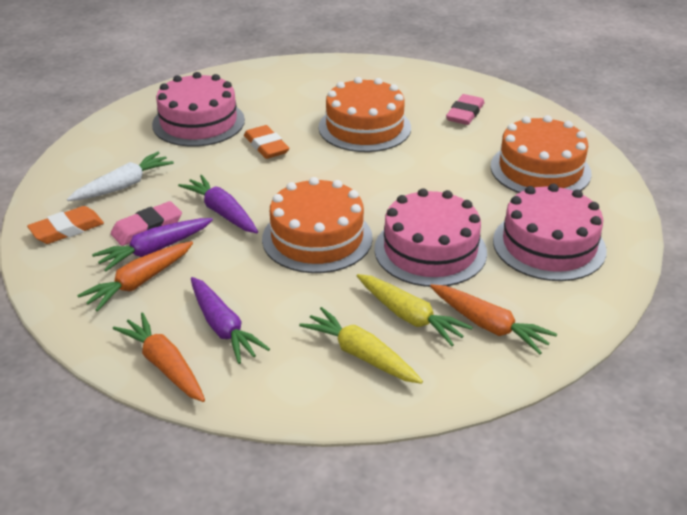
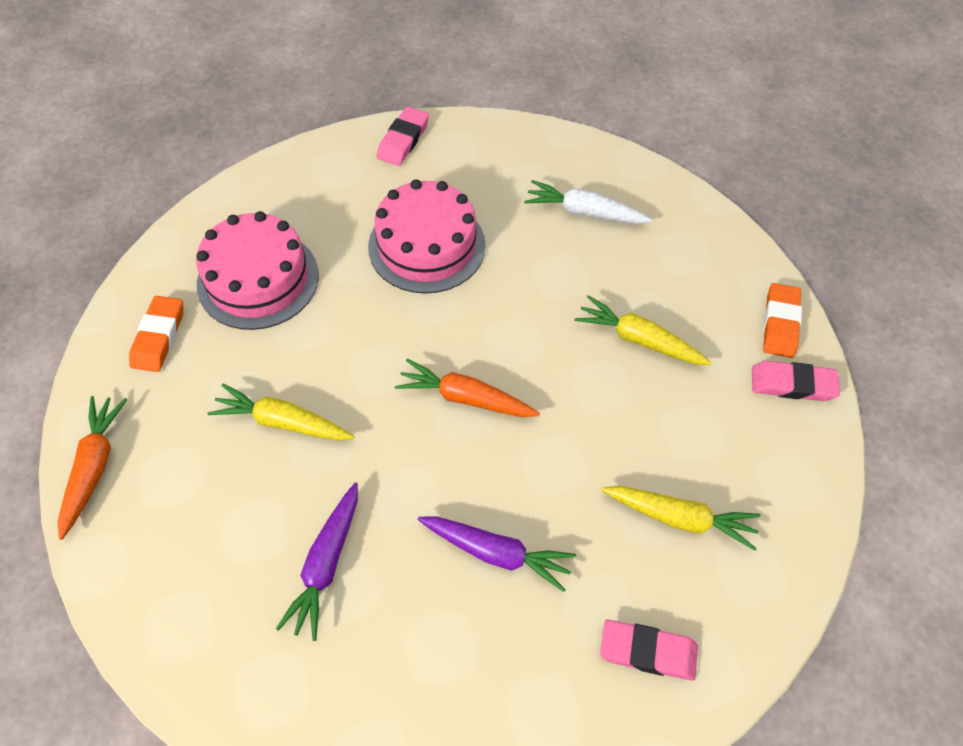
orange cake: [262,177,373,273] [319,77,411,152] [491,115,592,193] = 3 -> none = 0
orange carrot: [77,241,193,312] [113,312,205,402] [430,284,557,354] = 3 -> [58,396,127,540] [395,359,540,417] = 2
pink cake: [152,72,245,147] [374,188,487,287] [493,184,607,281] = 3 -> [196,211,319,330] [368,179,486,294] = 2
pink eraser: [111,201,182,246] [446,94,484,125] = 2 -> [377,107,429,166] [600,620,698,681] [752,361,840,401] = 3
purple carrot: [92,218,213,272] [178,175,258,233] [191,277,270,364] = 3 -> [276,482,358,641] [418,516,576,592] = 2
yellow carrot: [299,307,423,384] [357,274,473,346] = 2 -> [207,384,354,441] [575,295,712,365] [601,486,761,551] = 3

